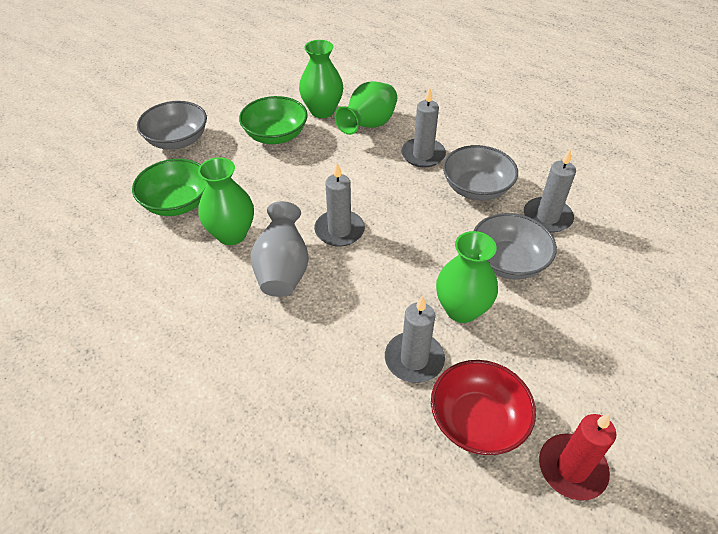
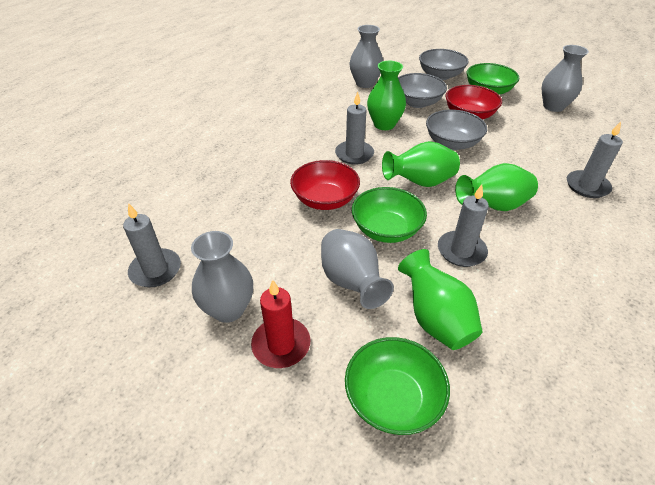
green bowl: [132,159,207,216] [239,96,308,144] = 2 -> [345,337,450,435] [352,187,427,243] [467,63,520,95] = 3
grey vase: [251,201,309,297] = 1 -> [191,231,253,323] [321,229,394,309] [349,25,383,88] [541,45,589,112] = 4
red bowl: [431,360,536,455] = 1 -> [290,160,360,210] [446,85,502,119] = 2

